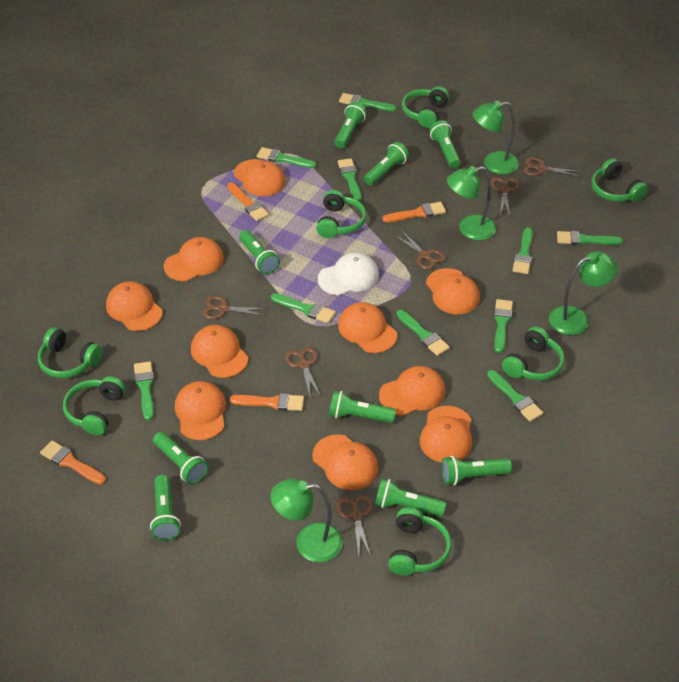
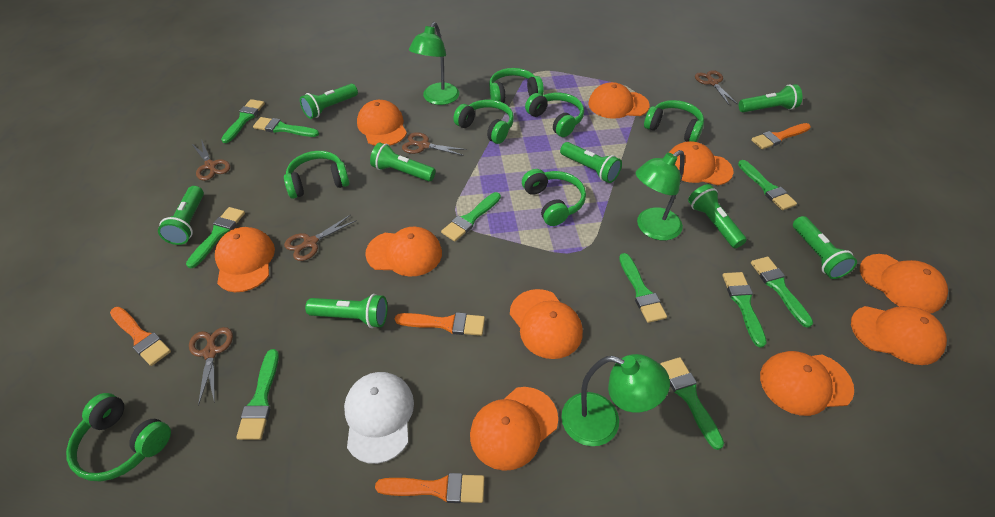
brown scissors: [202,296,267,319] [285,347,321,397] [336,495,373,557] [394,230,445,270] [491,177,519,216] [523,157,581,177] = 6 -> [189,327,233,406] [191,139,230,181] [284,215,357,261] [402,132,467,156] [695,70,737,105] = 5
green flashlight: [150,475,181,541] [153,432,208,485] [239,230,280,274] [329,390,396,423] [334,102,367,148] [364,142,409,186] [375,478,446,517] [429,120,460,168] [442,456,512,485] = 9 -> [158,186,204,245] [300,84,358,119] [305,294,388,328] [370,142,436,181] [560,142,622,183] [688,184,746,248] [739,84,802,112] [793,216,857,279] = 8
green lamp: [271,479,343,562] [447,166,496,240] [473,101,519,174] [549,251,618,335] = 4 -> [409,22,459,105] [561,354,670,446] [636,150,685,241] = 3

